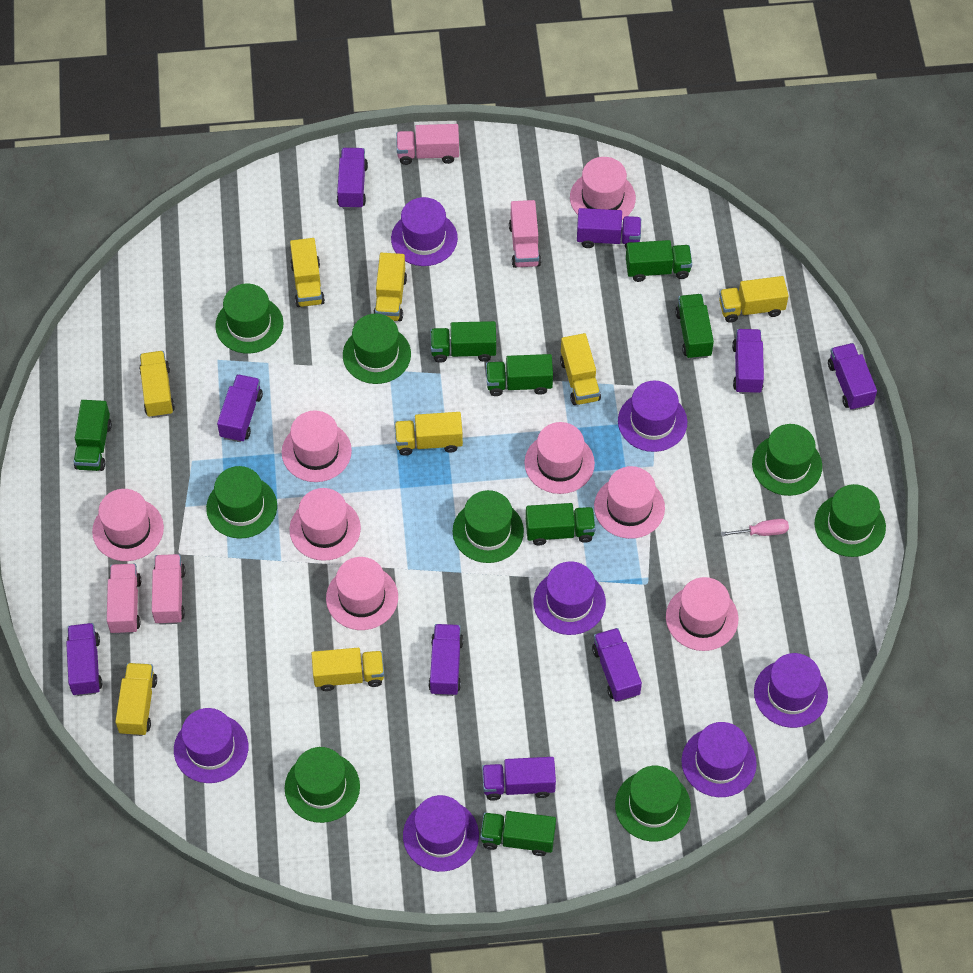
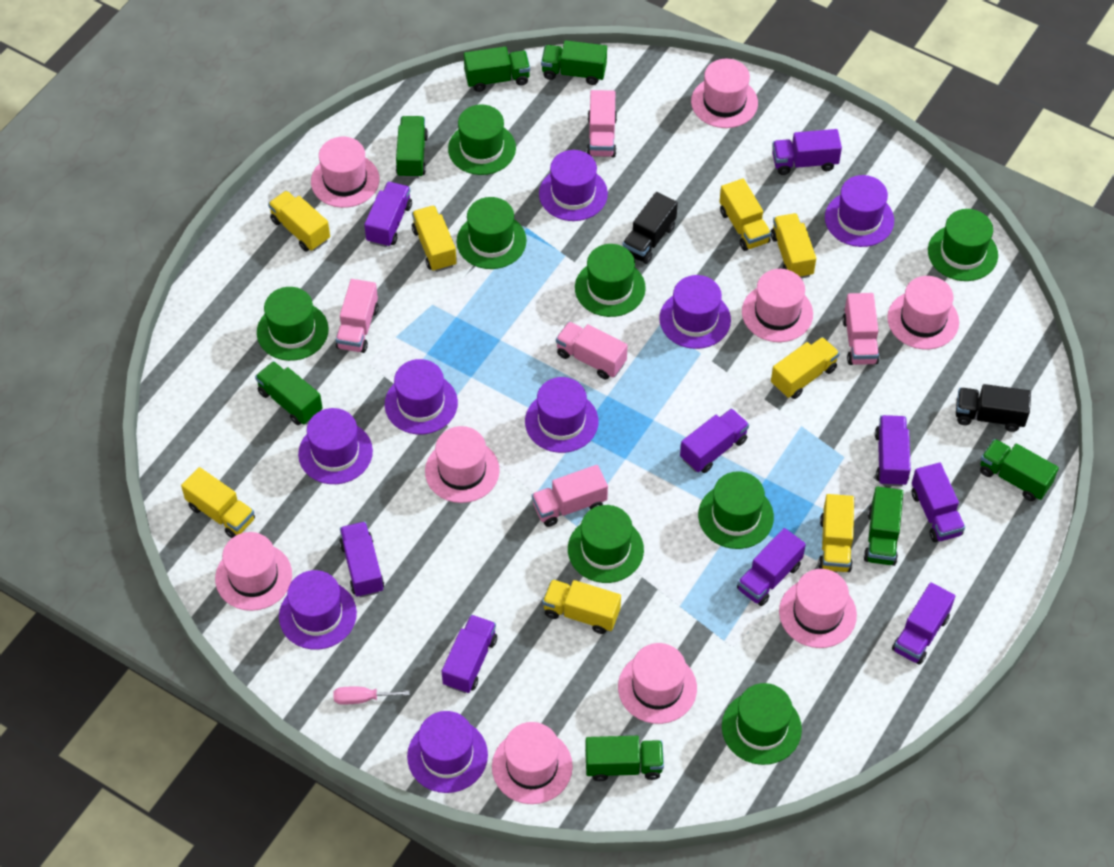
black truck: none = 0 -> [622,192,678,264] [956,384,1031,432] = 2
pink hat: [92,489,164,561] [282,410,352,482] [289,488,361,561] [326,557,398,630] [524,422,595,494] [570,157,636,220] [594,466,665,539] [666,577,738,651] = 8 -> [215,532,292,611] [311,137,379,208] [425,426,500,503] [492,722,573,804] [618,643,697,724] [691,59,758,128] [742,269,813,342] [779,569,857,648] [887,276,959,349] = 9
pink truck: [107,564,141,634] [152,554,186,625] [396,124,459,165] [509,200,541,268] = 4 -> [336,279,379,353] [532,465,608,527] [556,322,628,379] [587,90,617,157] [842,293,879,365] = 5
purple hat: [174,708,248,783] [391,197,458,266] [403,795,479,872] [533,561,606,635] [618,381,687,452] [681,722,757,797] [754,653,828,728] = 7 -> [279,570,357,650] [298,408,373,484] [385,359,458,434] [407,711,488,793] [525,377,598,453] [539,150,608,221] [659,275,731,349] [825,175,894,247] = 8

